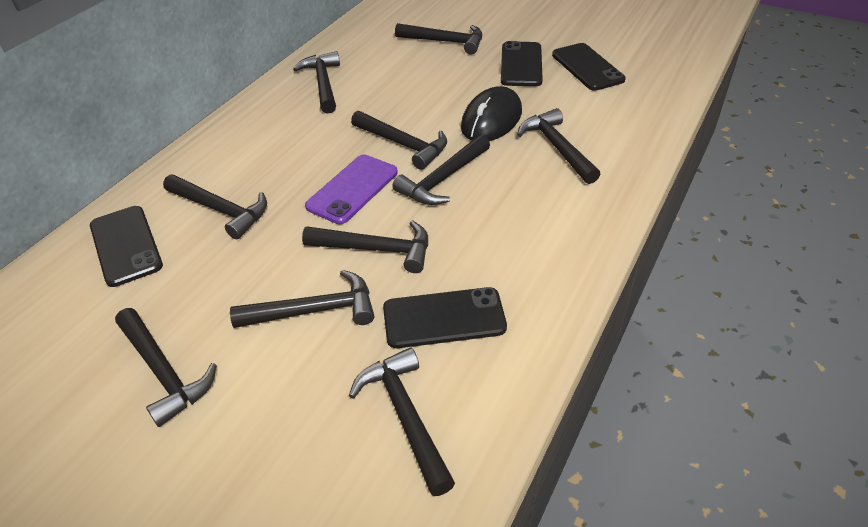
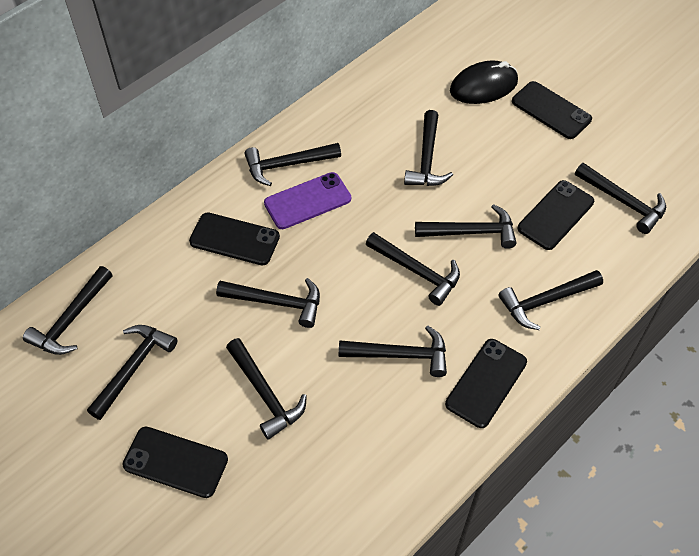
black hammer: [115,308,217,427] [163,175,267,239] [230,270,374,328] [293,51,340,113] [302,220,428,273] [349,347,455,496] [351,111,447,170] [392,135,490,205] [395,23,482,54] [517,108,600,184] = 10 -> [23,266,113,355] [87,325,177,420] [216,278,320,328] [226,338,307,440] [244,143,341,186] [339,325,447,377] [366,232,460,306] [404,110,453,186] [415,204,517,249] [498,270,603,330] [575,163,666,234] = 11
black phone: [90,206,163,287] [383,287,507,348] [501,41,543,86] [552,43,626,91] = 4 -> [122,427,228,498] [189,212,280,265] [445,339,527,428] [512,81,592,139] [518,180,594,250] = 5

